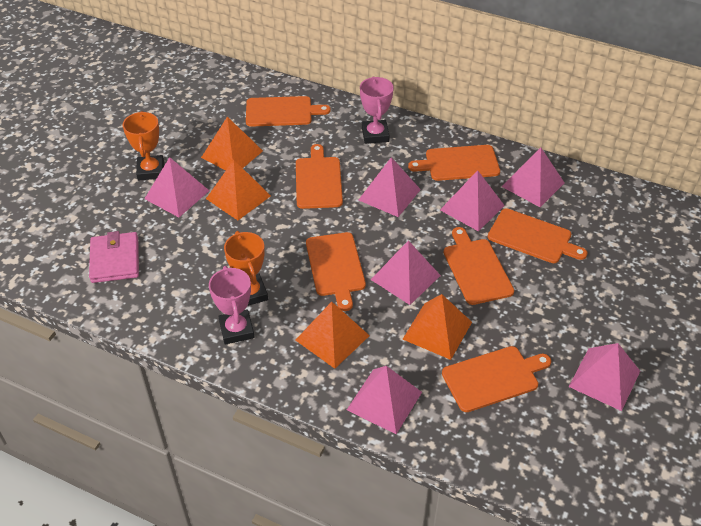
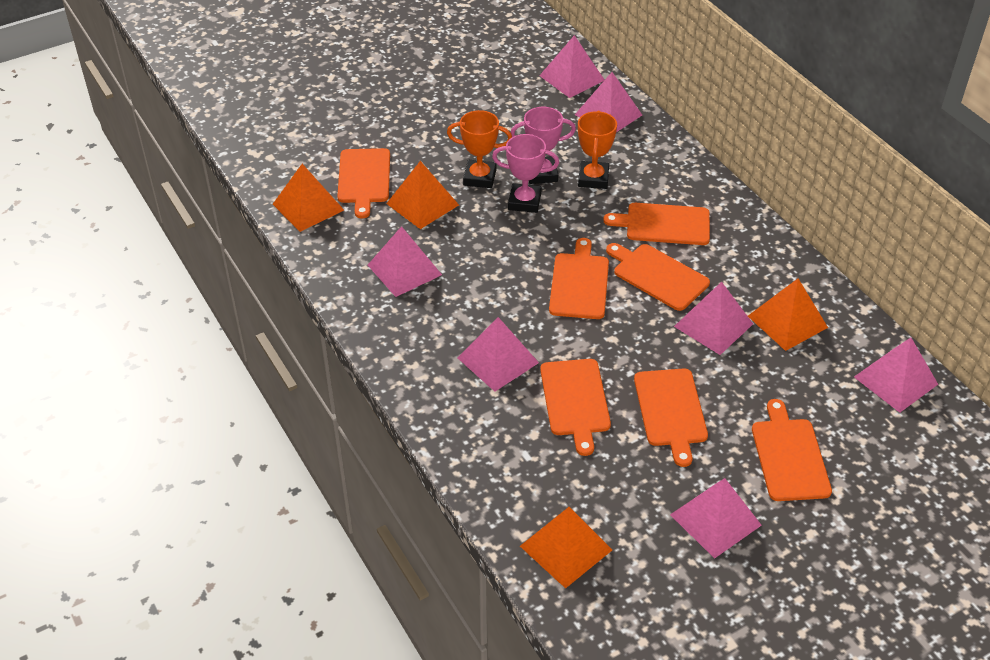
pink wallet: [89,231,139,283] = 1 -> none = 0

